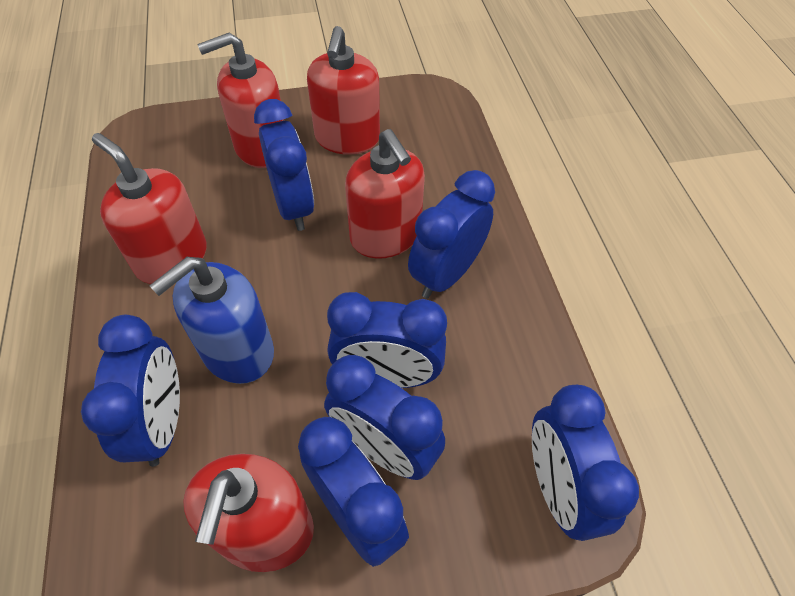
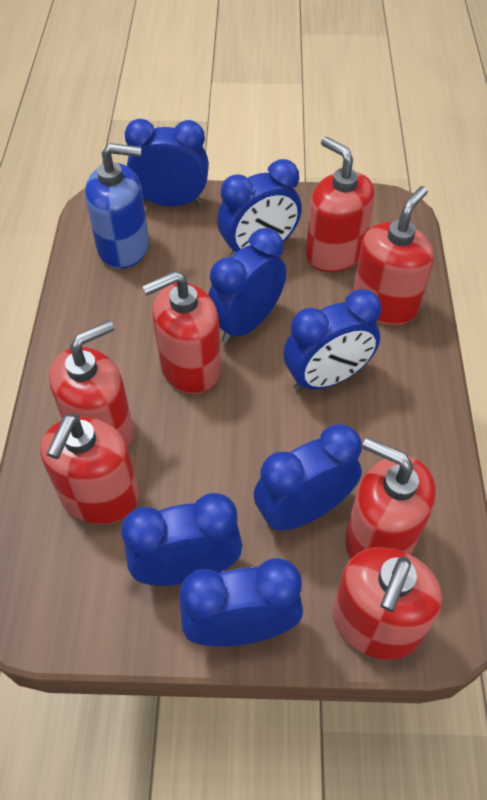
red soap dispenser: [92,133,207,284] [183,454,314,572] [197,33,284,168] [307,26,380,155] [345,129,425,259] = 5 -> [40,414,139,524] [49,320,134,447] [142,271,221,394] [306,137,375,272] [333,547,442,660] [345,437,436,559] [353,186,434,325] = 7

